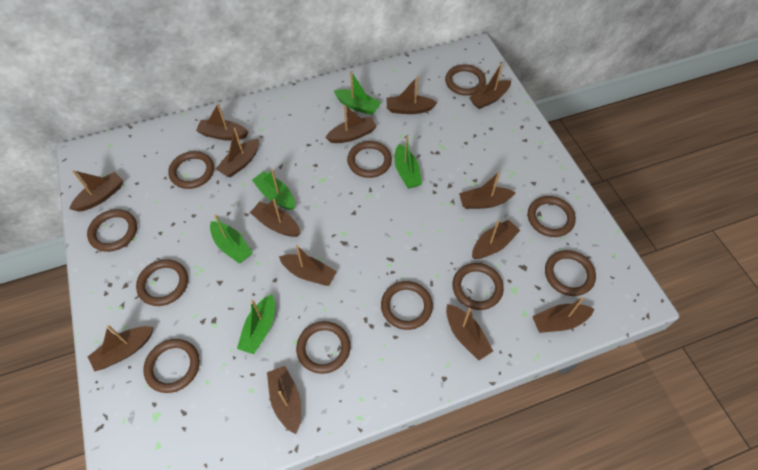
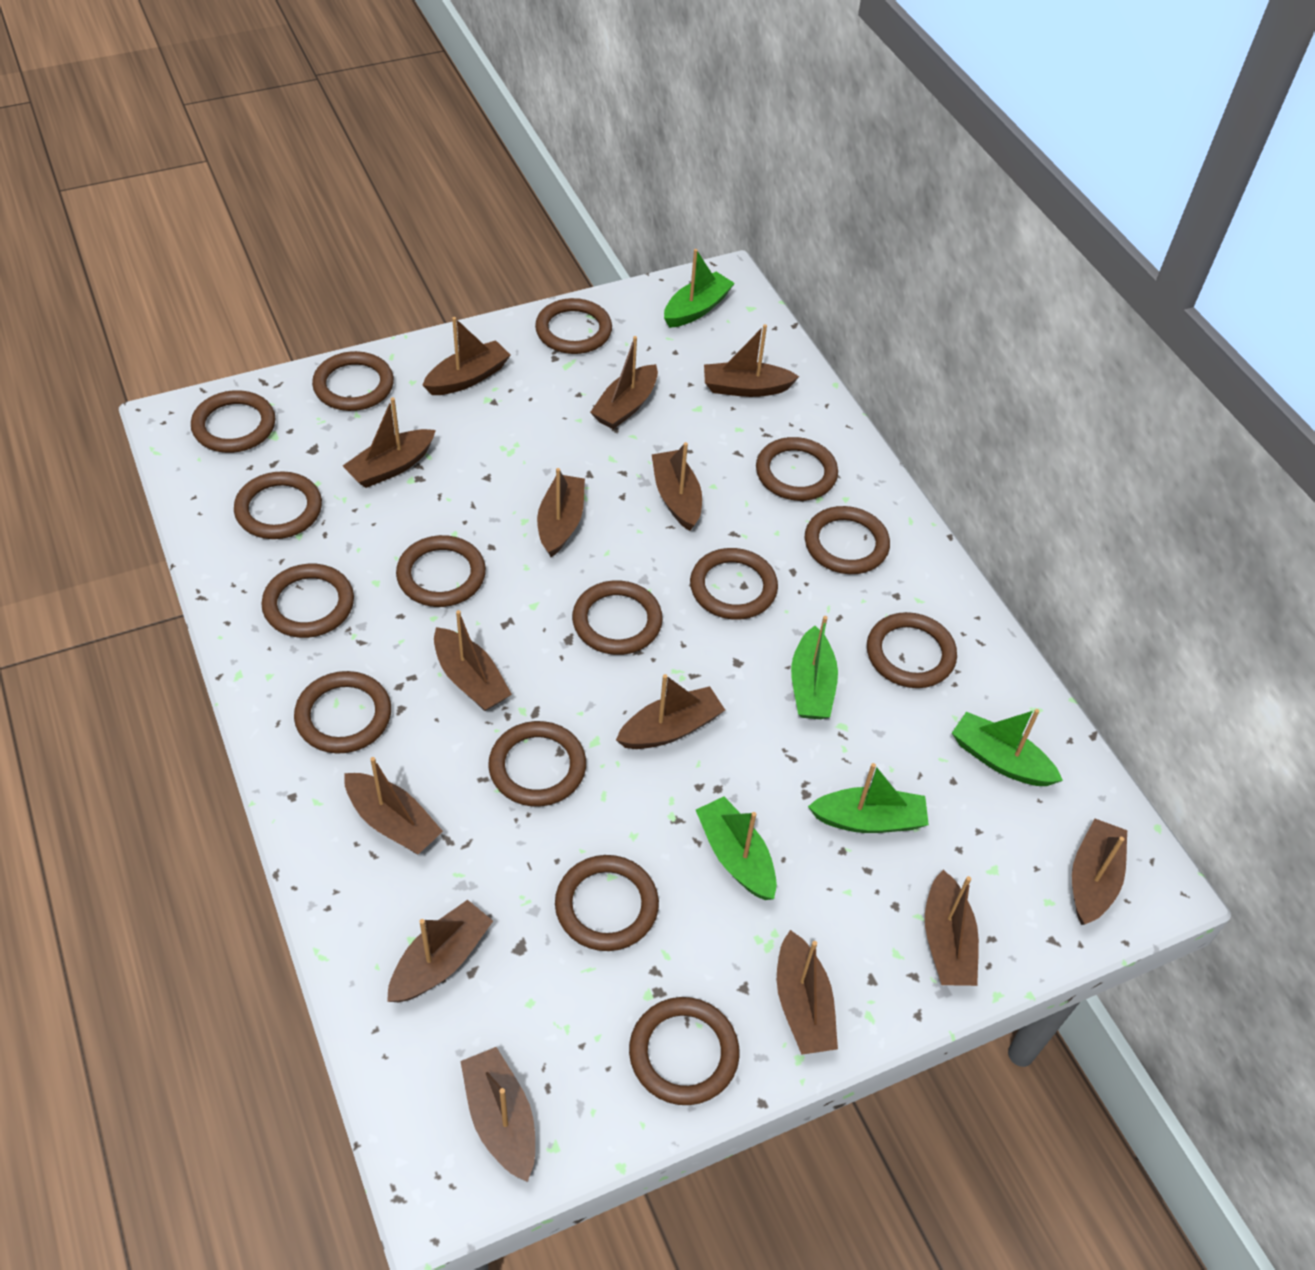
brown ring: [87,209,137,252] [136,259,188,306] [143,339,200,393] [168,151,214,189] [296,321,350,374] [347,141,392,178] [381,281,433,330] [445,64,486,96] [453,263,504,310] [528,196,576,237] [545,250,596,296] = 11 -> [191,390,276,453] [234,471,322,539] [261,564,354,638] [294,671,391,754] [312,351,394,411] [396,535,486,607] [488,721,586,807] [535,298,612,354] [555,855,659,951] [572,580,663,655] [629,997,740,1105] [690,548,778,620] [756,437,838,501] [805,506,890,574] [867,612,957,688] = 15

